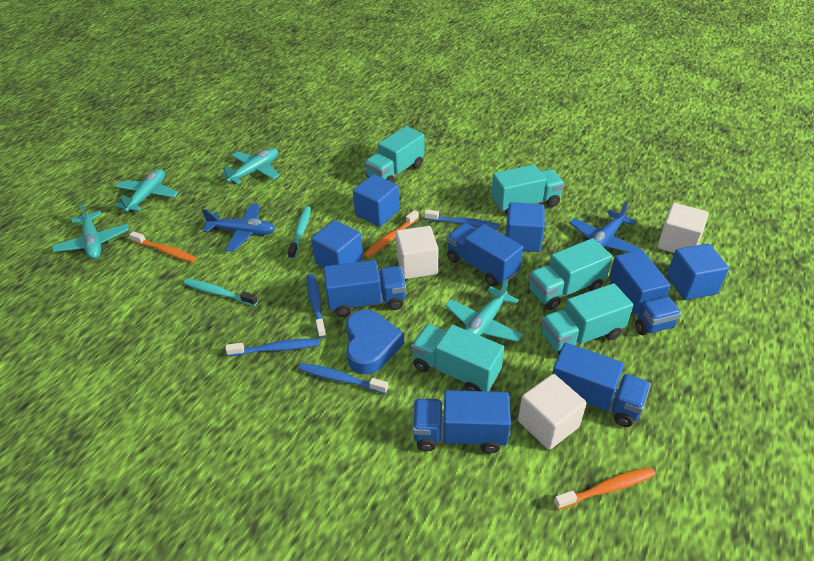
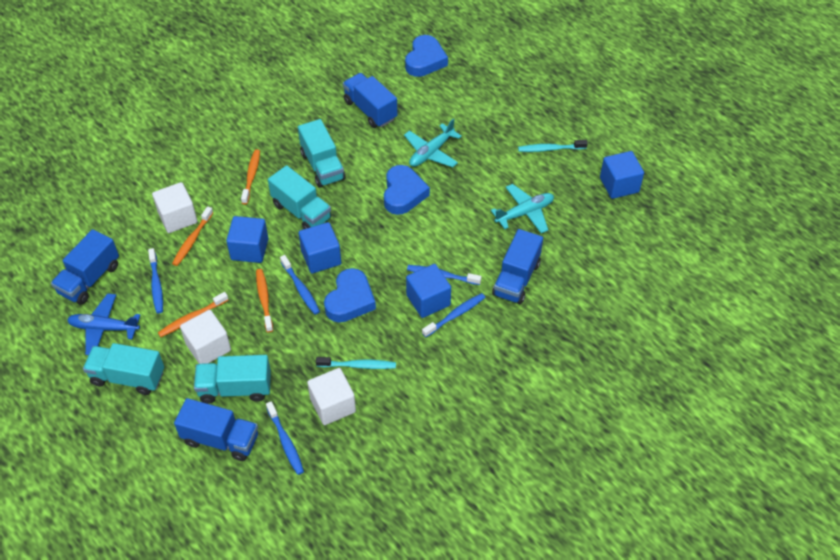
blue heart: [346,310,404,374] = 1 -> [324,268,376,322] [384,165,430,215] [405,35,448,77] = 3
blue plane: [202,204,275,252] [569,202,641,253] = 2 -> [67,293,140,355] = 1
blue toothbrush: [225,339,319,356] [298,363,388,394] [307,274,326,338] [424,209,500,230] = 4 -> [148,248,163,313] [266,401,304,475] [280,255,320,315] [407,265,482,285] [422,293,485,337] = 5
blue truck: [324,260,406,317] [413,390,511,453] [446,223,523,287] [552,342,651,427] [609,250,682,336] = 5 -> [51,229,119,305] [174,398,258,461] [343,73,397,128] [492,229,543,304] = 4
orange toothbrush: [129,231,196,262] [364,210,419,258] [554,467,655,510] = 3 -> [158,292,228,337] [172,206,213,266] [241,149,260,204] [256,269,273,332] = 4
turquoise plane: [52,202,129,259] [115,169,178,213] [221,148,280,184] [445,279,523,342] = 4 -> [404,118,462,167] [491,184,554,233] = 2
turquoise truck: [364,126,425,183] [411,324,504,391] [491,165,564,215] [528,238,612,310] [541,283,633,355] = 5 -> [83,343,164,395] [194,355,271,404] [268,165,332,229] [298,119,345,188] = 4

